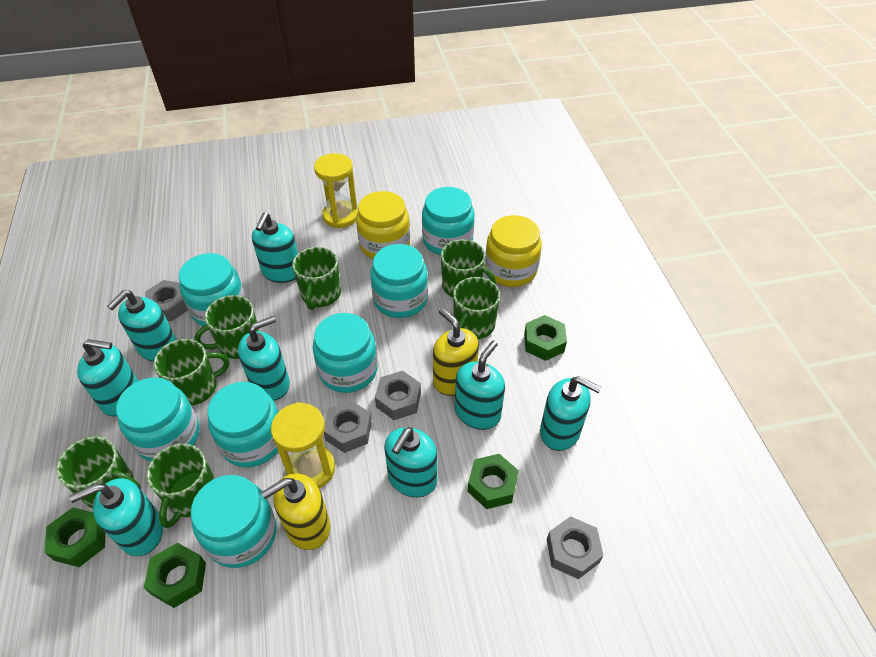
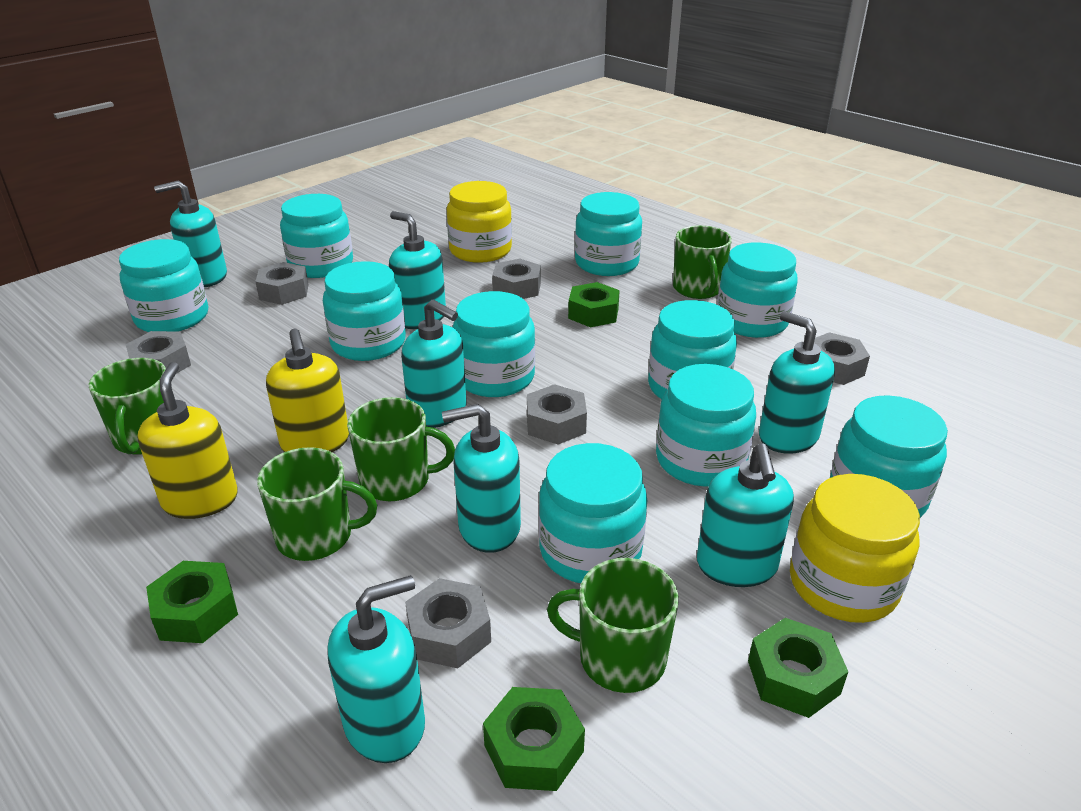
green mug: [56,437,141,509] [147,444,215,528] [154,339,229,405] [194,295,259,359] [292,247,341,310] [441,239,496,297] [453,277,500,339] = 7 -> [89,358,166,455] [257,447,377,561] [347,397,455,501] [547,558,679,693] [673,225,732,299] = 5
grey nut: [145,280,188,321] [324,401,372,453] [375,371,421,420] [547,516,604,579] = 4 -> [125,331,191,374] [255,262,309,305] [405,578,491,668] [492,259,541,299] [527,384,587,445] [814,332,870,385] = 6
turquoise jar: [116,377,199,462] [179,253,246,326] [191,475,277,568] [208,382,278,467] [313,313,378,393] [370,244,428,318] [422,187,474,255] = 7 -> [119,239,208,332] [280,194,353,278] [323,261,406,361] [453,291,535,397] [539,443,647,583] [575,192,642,276] [648,300,737,399] [656,364,756,487] [717,242,798,338] [830,395,948,518] = 10
turquoise soap dispenser: [69,478,163,556] [77,339,138,416] [107,290,177,362] [238,316,290,401] [252,212,298,283] [384,427,437,497] [455,340,505,430] [540,376,602,451] = 8 -> [154,180,227,287] [327,575,425,763] [389,211,446,329] [401,299,467,428] [442,404,521,553] [697,443,794,587] [759,311,835,454] = 7
yellow hourglass: [271,402,335,488] [314,153,358,228] = 2 -> none = 0

